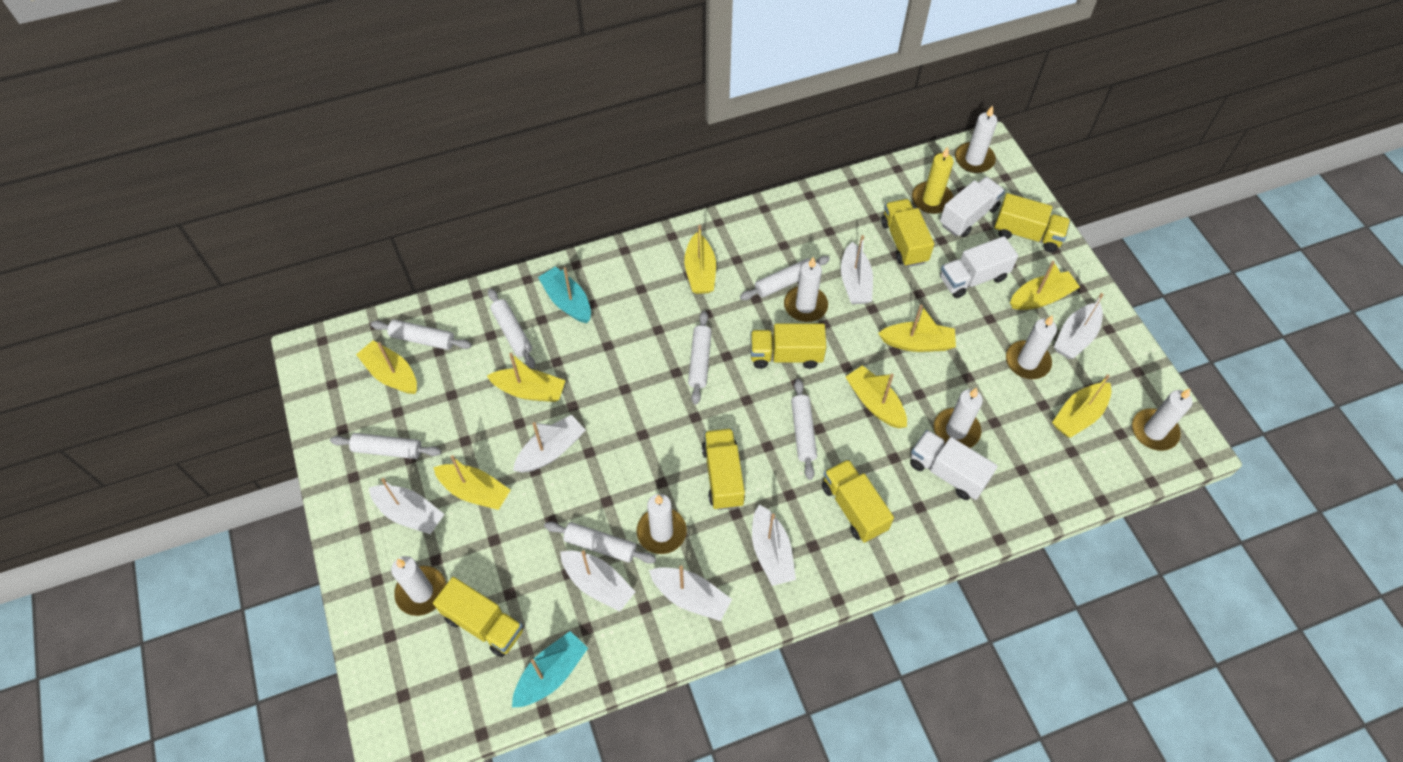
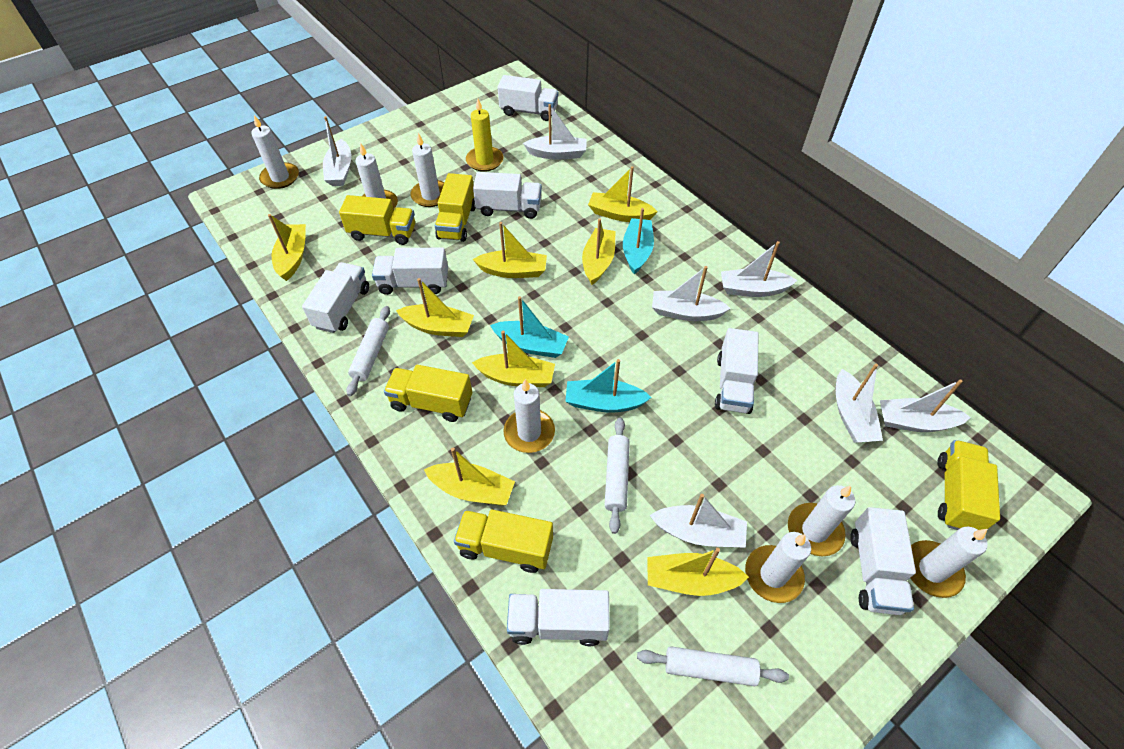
turquoise boat: [512,631,588,708] [538,266,591,323] = 2 -> [490,296,569,358] [565,359,652,413] [623,208,654,274] = 3
white rolling pin: [330,433,441,459] [371,320,472,350] [488,288,535,369] [544,521,656,564] [688,311,712,405] [740,256,830,300] [791,379,817,480] = 7 -> [346,306,390,396] [605,418,630,534] [637,646,789,686] = 3
white truck: [910,430,998,500] [940,177,1005,237] [940,236,1018,298] = 3 -> [302,262,369,333] [372,248,448,295] [473,172,542,219] [498,75,558,121] [507,589,610,646] [715,328,758,414] [850,507,916,615] = 7
yellow truck: [433,577,524,657] [702,428,745,510] [750,324,826,369] [822,459,894,543] [881,199,934,267] [994,193,1071,252] = 6 -> [339,195,415,245] [384,365,472,422] [435,173,476,242] [454,510,553,573] [937,440,1000,530] = 5

